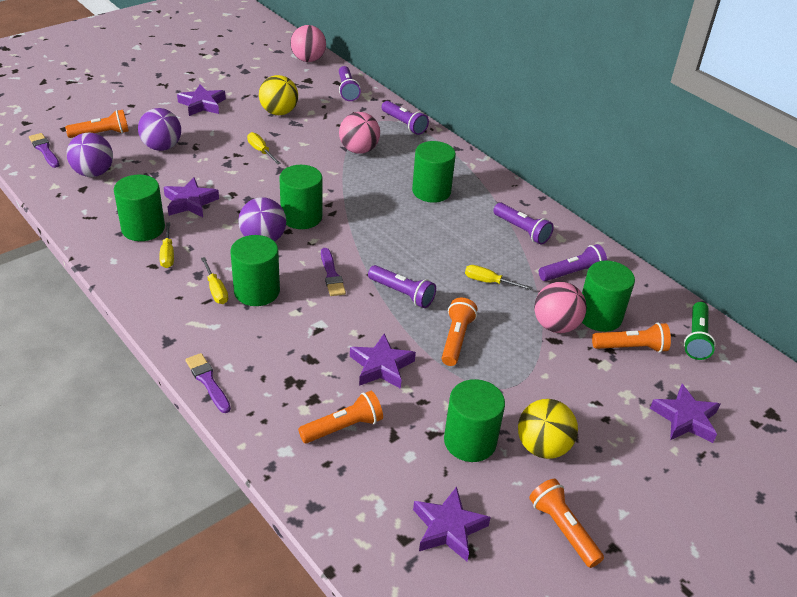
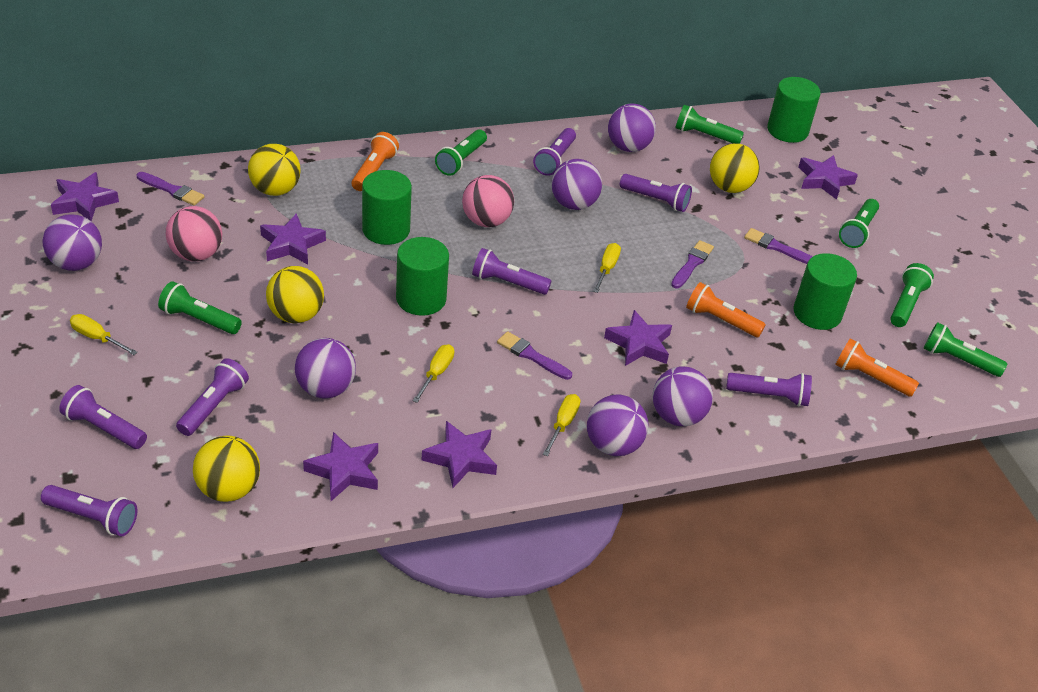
green cylinder: [114,175,165,241] [230,235,280,306] [279,165,322,229] [412,141,456,203] [444,379,505,462] [582,261,635,332] = 6 -> [362,170,412,245] [396,237,449,316] [767,77,820,143] [793,253,857,330] = 4
green flashlight: [684,302,716,360] = 1 -> [158,281,242,334] [435,129,487,176] [675,105,744,144] [839,199,879,248] [890,263,934,327] [924,322,1007,377] = 6
orange flashlight: [65,110,129,138] [298,391,383,443] [442,298,477,366] [529,479,604,568] [592,323,671,353] = 5 -> [351,132,399,191] [686,282,766,337] [835,338,919,397] = 3
pink ball: [290,25,326,62] [339,112,380,154] [534,282,587,333] = 3 -> [166,206,222,261] [462,175,514,227] = 2
purple ball: [67,133,113,177] [138,108,181,151] [238,197,286,242] = 3 -> [42,214,102,271] [295,338,356,399] [551,159,602,210] [587,395,649,456] [608,104,656,152] [653,366,713,426] = 6
purple brush: [29,133,59,168] [185,353,231,413] [321,248,346,296] = 3 -> [137,172,204,206] [497,331,572,380] [671,240,714,289] [744,228,813,264] = 4
purple flashlight: [339,66,361,101] [368,265,436,308] [382,101,429,135] [493,203,554,245] [539,244,607,281] = 5 -> [41,485,137,537] [59,385,147,449] [176,358,249,436] [472,248,551,295] [533,128,576,176] [620,174,692,212] [726,373,812,407] = 7
purple star: [163,177,219,217] [177,84,226,116] [350,334,416,389] [413,487,491,561] [650,384,720,443] = 5 -> [51,172,119,221] [260,213,326,264] [303,432,378,501] [422,421,497,488] [604,310,672,366] [798,155,858,200] = 6
yellow ball: [259,75,298,115] [518,399,578,459] = 2 -> [193,436,260,502] [248,144,301,196] [266,266,324,323] [710,143,760,193] = 4

